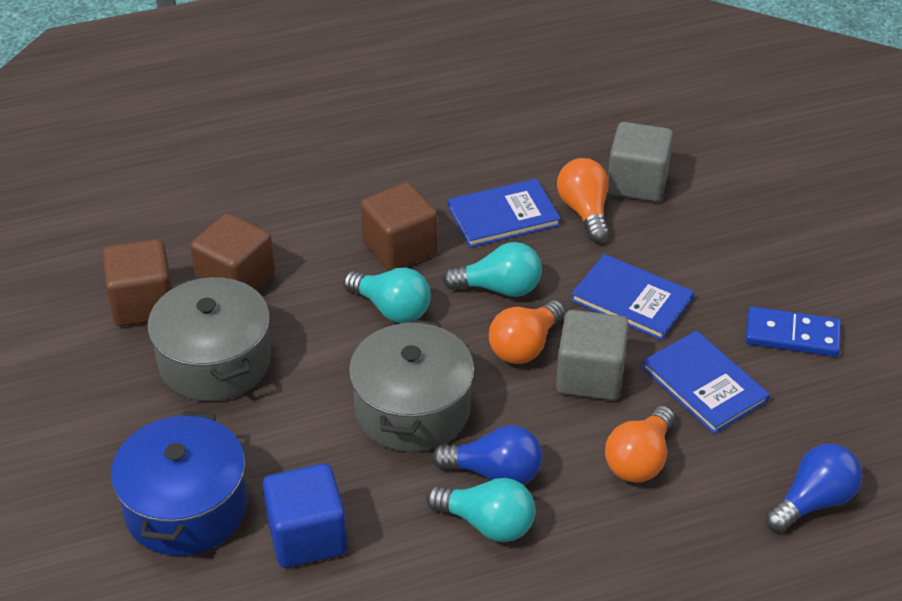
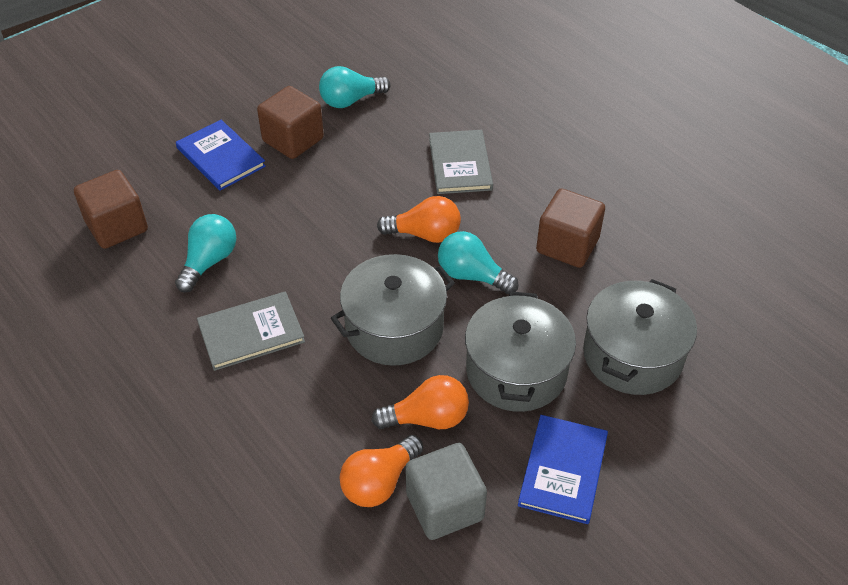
blue book: [448,179,561,248] [571,254,694,340] [642,331,770,434] = 3 -> [176,120,266,191] [518,415,608,524] = 2
blue cube: [262,464,347,568] = 1 -> none = 0
blue domino: [745,307,841,357] = 1 -> none = 0
blue light bulb: [432,425,543,485] [765,443,863,532] = 2 -> none = 0
blue pot: [111,411,248,556] = 1 -> none = 0
grey book: none = 0 -> [197,291,305,371] [429,130,493,194] = 2
grey cube: [556,310,629,401] [608,122,673,202] = 2 -> [405,443,487,540] = 1
grey pot: [148,276,271,402] [349,319,474,452] = 2 -> [331,254,455,366] [465,291,576,412] [583,279,697,395] = 3

